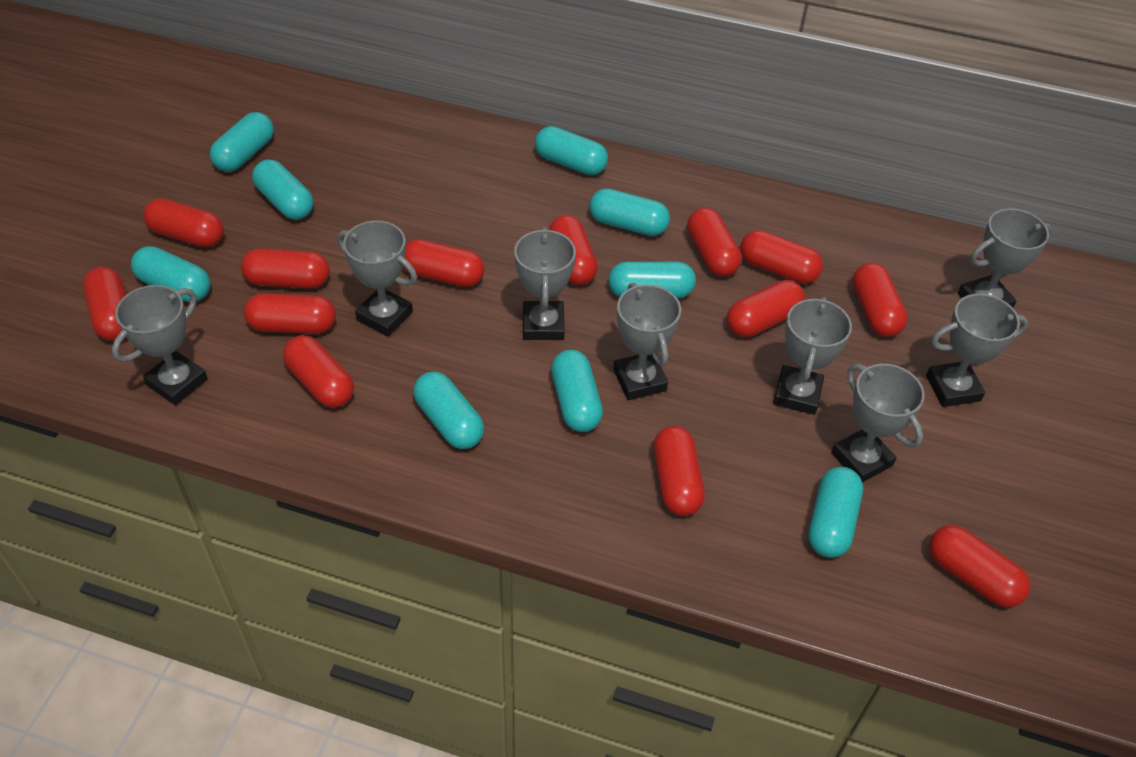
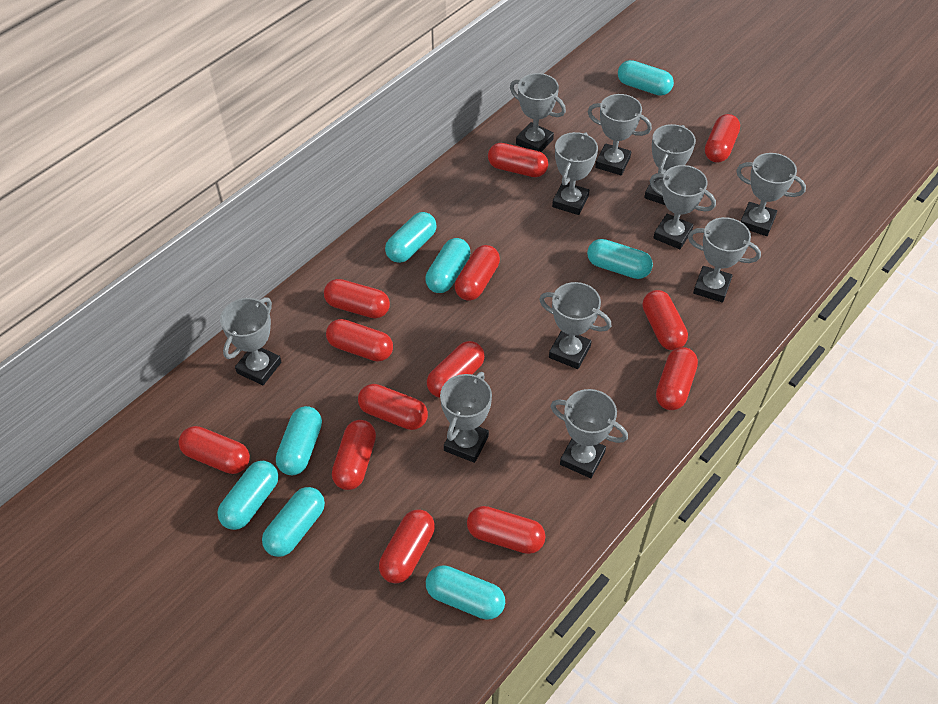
grey trophy: [112,285,208,405] [337,221,417,337] [514,227,576,340] [613,283,681,400] [773,297,852,415] [831,364,925,483] [926,294,1028,407] [958,208,1052,307] = 8 -> [220,297,281,385] [440,372,492,463] [510,73,566,152] [539,282,611,369] [551,389,628,478] [552,132,598,215] [588,94,652,175] [644,124,696,205] [650,165,716,249] [688,217,761,303] [736,153,806,236] = 11
turquoise capsule: [131,246,210,302] [210,112,274,172] [252,160,313,220] [413,371,484,449] [535,126,608,175] [551,350,603,432] [589,188,670,236] [609,262,696,298] [808,467,863,558] = 9 -> [217,461,278,530] [262,487,325,557] [276,406,322,475] [385,212,437,263] [425,238,470,293] [426,565,505,620] [587,239,653,279] [618,60,674,96] = 8

